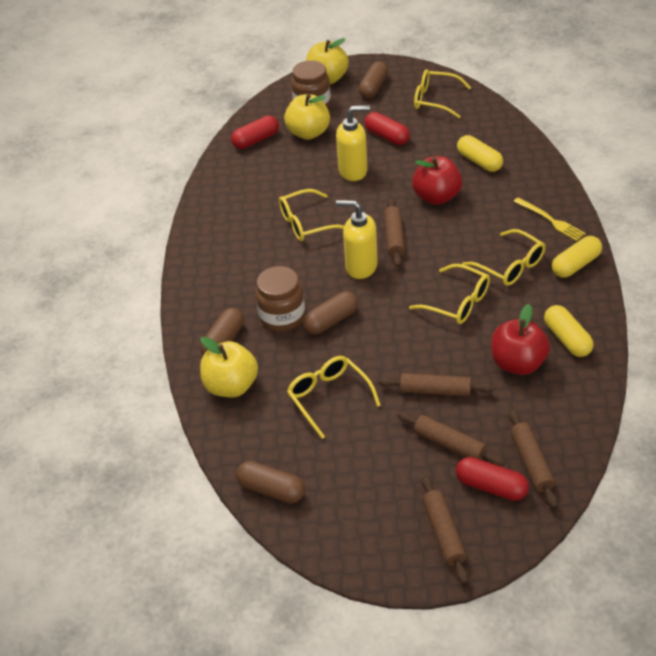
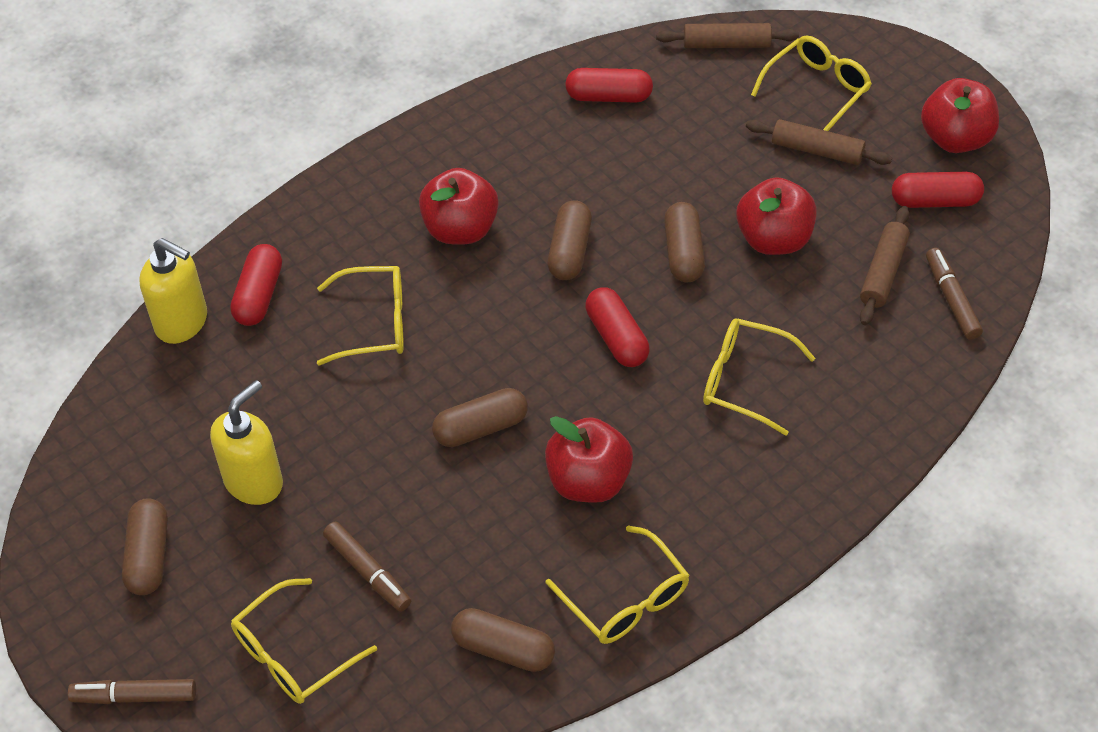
brown capsule: [200,308,244,355] [236,461,305,503] [302,291,358,335] [359,61,388,99] = 4 -> [122,498,168,595] [432,388,528,447] [451,608,555,672] [547,200,592,280] [664,202,705,282] = 5
brown jar: [255,266,305,332] [291,60,331,108] = 2 -> none = 0
brown marker: none = 0 -> [68,679,196,704] [323,522,411,612] [926,248,983,340] = 3
brown rolling pin: [378,373,494,396] [384,198,405,267] [397,412,505,466] [422,475,468,584] [509,409,558,508] = 5 -> [656,23,799,48] [746,119,892,165] [860,206,910,325] = 3
red apple: [412,156,462,205] [491,304,550,375] = 2 -> [419,168,499,245] [545,416,633,503] [736,177,817,255] [921,78,999,153] = 4
red capsule: [231,115,279,149] [364,112,410,145] [456,457,529,501] = 3 -> [230,244,282,326] [565,68,653,103] [585,287,650,367] [892,172,984,208] = 4
yellow apple: [200,337,258,398] [284,94,330,140] [306,38,349,84] = 3 -> none = 0
yellow capsule: [457,135,503,172] [544,305,594,357] [552,236,602,278] = 3 -> none = 0
yellow fork: [513,197,586,241] = 1 -> none = 0

